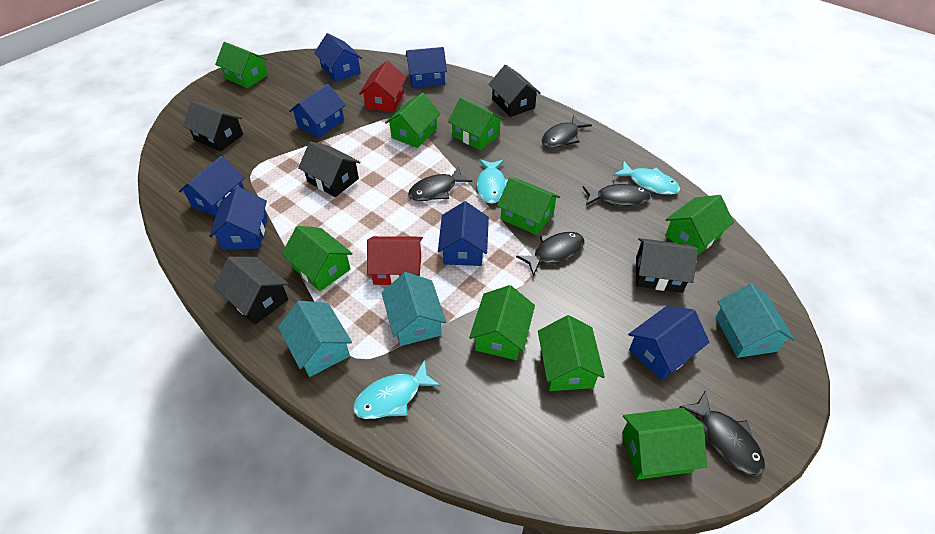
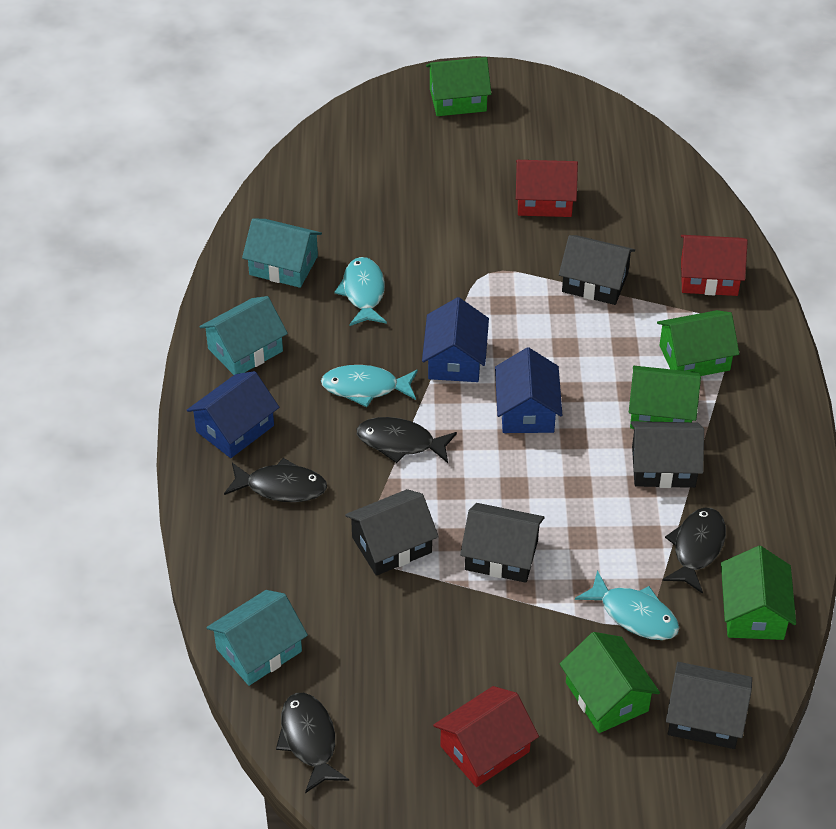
black fish: [408,167,472,201] [516,232,585,276] [542,115,592,148] [582,181,651,206] [679,390,765,476] = 5 -> [224,458,327,502] [276,693,349,793] [357,417,457,463] [662,508,726,594] = 4
blue house: [179,156,245,217] [209,187,267,250] [289,84,346,138] [314,33,362,82] [406,47,447,88] [438,201,489,266] [628,306,710,380] = 7 -> [187,371,279,458] [422,297,489,382] [495,347,562,433] = 3
green house: [215,42,268,88] [282,226,353,291] [385,93,441,148] [448,97,505,150] [469,285,535,360] [497,177,560,235] [538,315,605,391] [622,408,707,480] [665,195,734,256] = 9 -> [426,57,491,116] [560,632,660,733] [629,366,701,429] [657,310,739,376] [721,546,796,640] = 5
red house: [359,61,407,112] [367,236,423,285] = 2 -> [433,686,539,787] [516,160,578,217] [681,235,748,296] = 3

